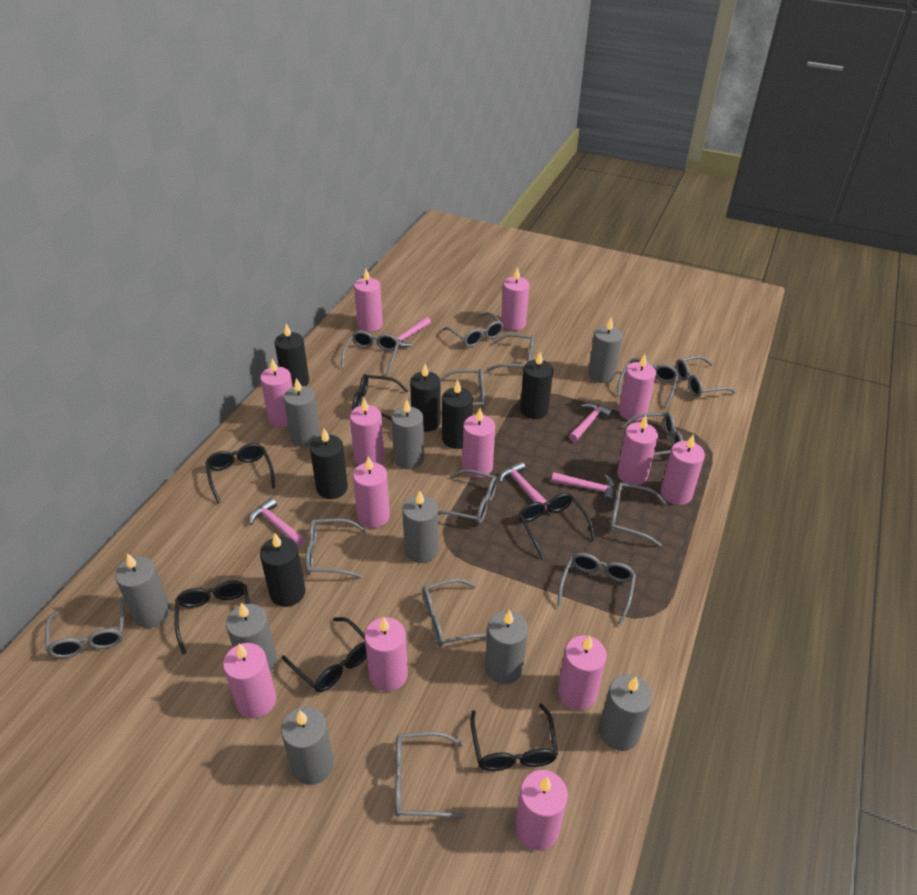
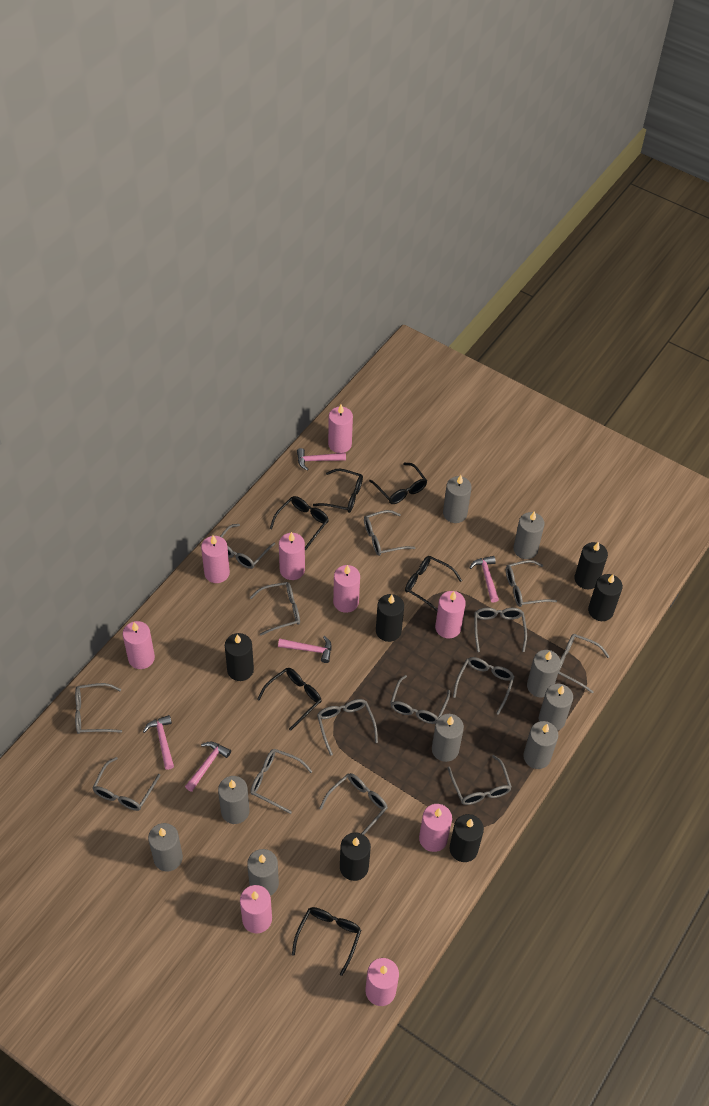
pink candle: [223,643,277,718] [260,359,293,427] [350,398,384,465] [353,456,390,528] [354,269,383,332] [364,617,408,691] [462,408,495,478] [501,267,529,331] [515,770,568,851] [558,635,607,710] [617,415,658,485] [619,354,656,421] [661,435,705,505] = 13 -> [123,621,155,669] [201,535,230,583] [240,885,272,933] [279,532,305,580] [328,405,353,453] [333,565,360,613] [365,958,399,1006] [419,804,452,852] [435,591,466,638] = 9

